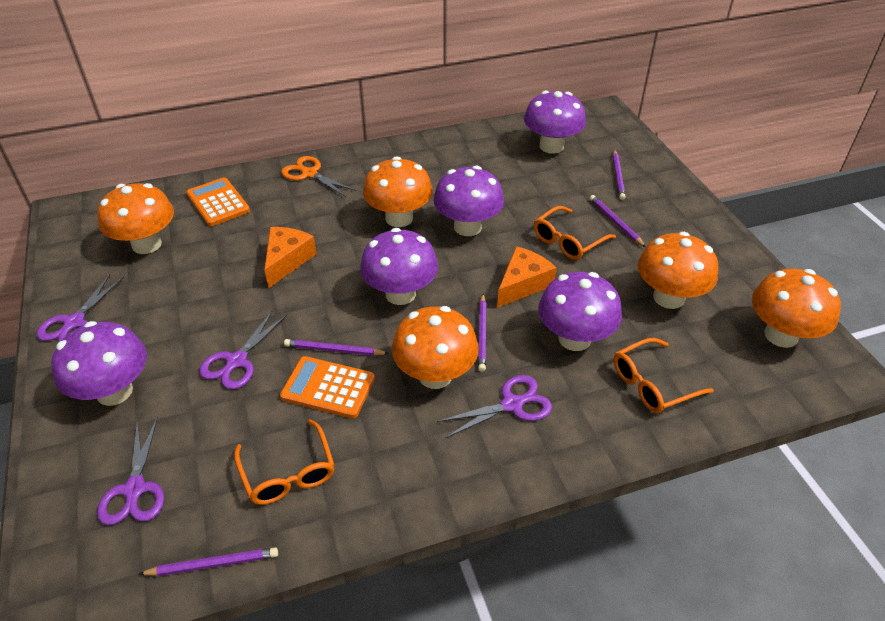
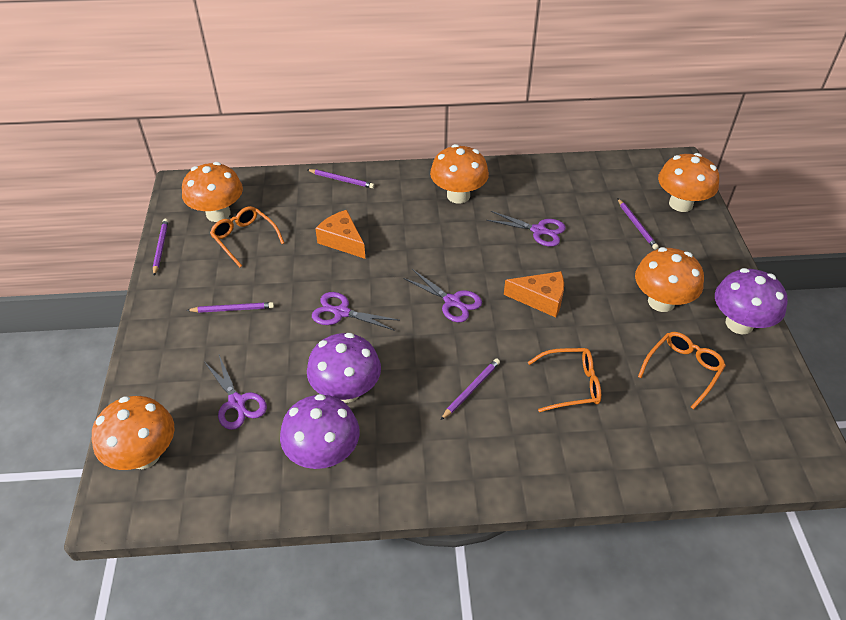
orange calculator: [186,178,250,226] [280,356,375,418] = 2 -> none = 0
orange scissors: [281,156,356,197] = 1 -> none = 0
purple mushroom: [51,321,147,406] [360,228,438,305] [433,166,504,236] [524,91,586,154] [539,272,622,351] = 5 -> [280,394,360,469] [307,333,381,403] [715,268,788,334] = 3

